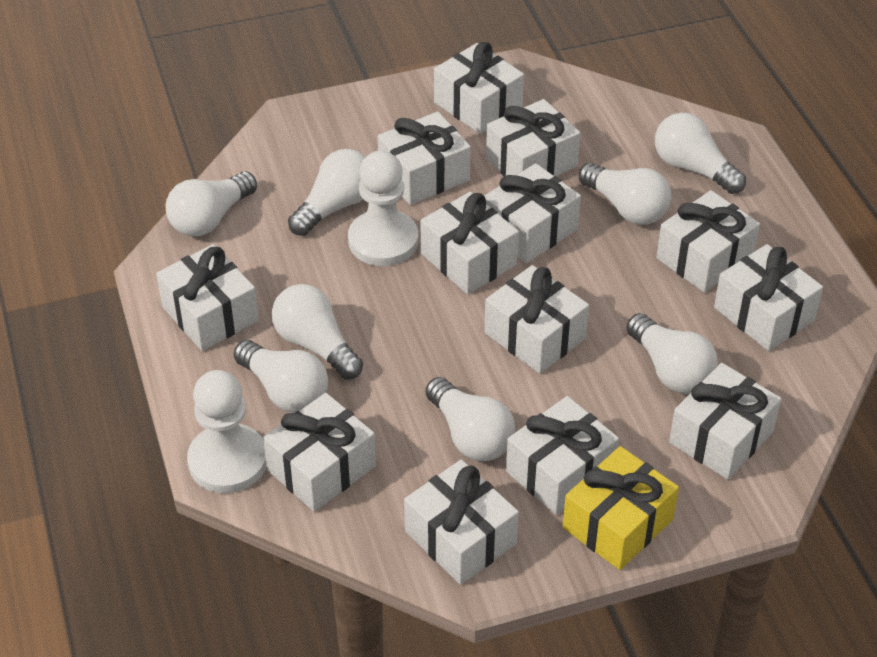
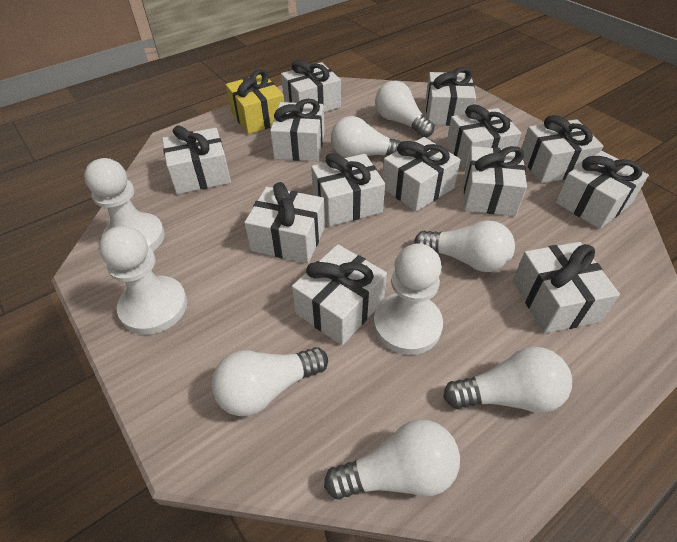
white light bulb: [166,171,257,236] [234,340,328,413] [272,284,363,380] [288,149,366,236] [425,377,515,461] [579,163,671,225] [626,313,718,394] [655,113,746,194] = 8 -> [211,347,328,416] [324,420,460,500] [331,116,401,158] [375,81,435,138] [414,220,515,272] [443,347,572,413] = 6
white pawn: [187,370,267,493] [348,151,418,266] = 2 -> [84,158,165,251] [99,226,187,335] [374,243,443,355] = 3

